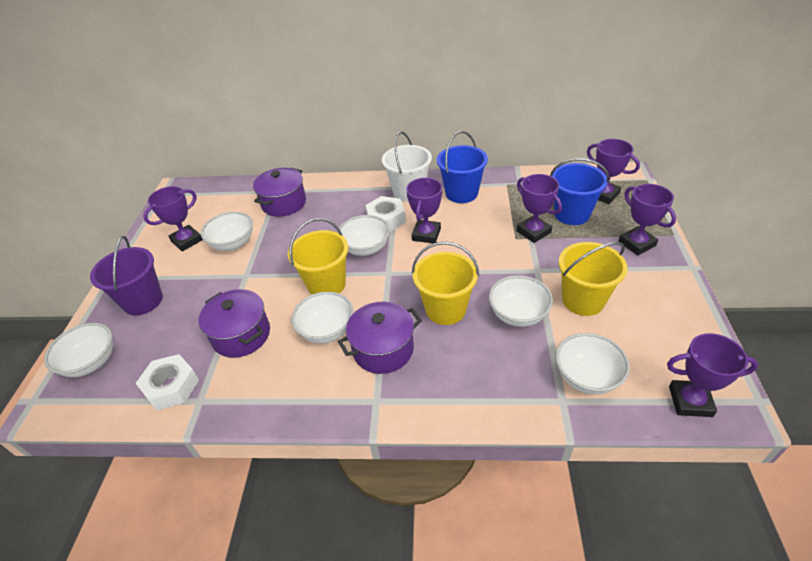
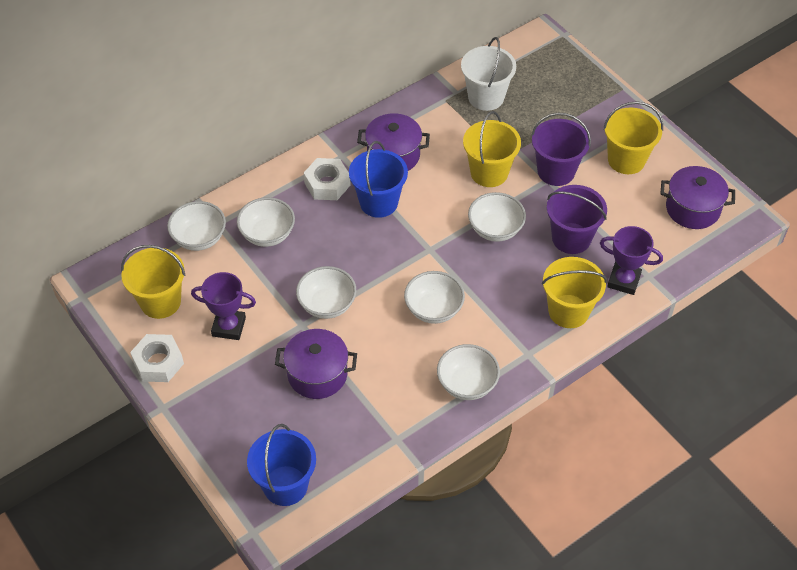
purple bucket: [90,236,163,315] = 1 -> [531,113,591,186] [547,185,607,254] = 2
purple trophy: [143,186,203,251] [406,178,442,243] [517,174,562,243] [587,139,640,204] [618,184,676,255] [667,333,758,417] = 6 -> [191,272,256,340] [600,226,663,295] = 2
yellow bucket: [288,218,348,295] [412,241,479,325] [559,242,628,316] = 3 -> [121,245,185,319] [463,111,521,187] [542,257,607,328] [603,101,663,174] = 4

